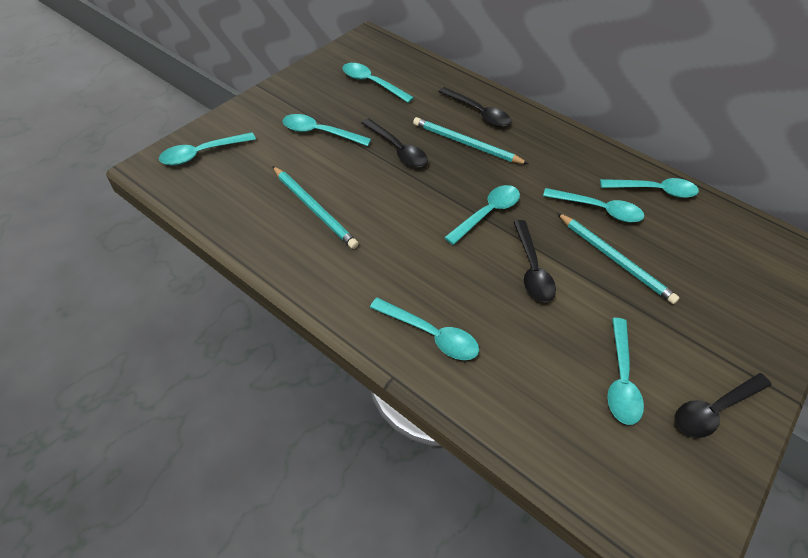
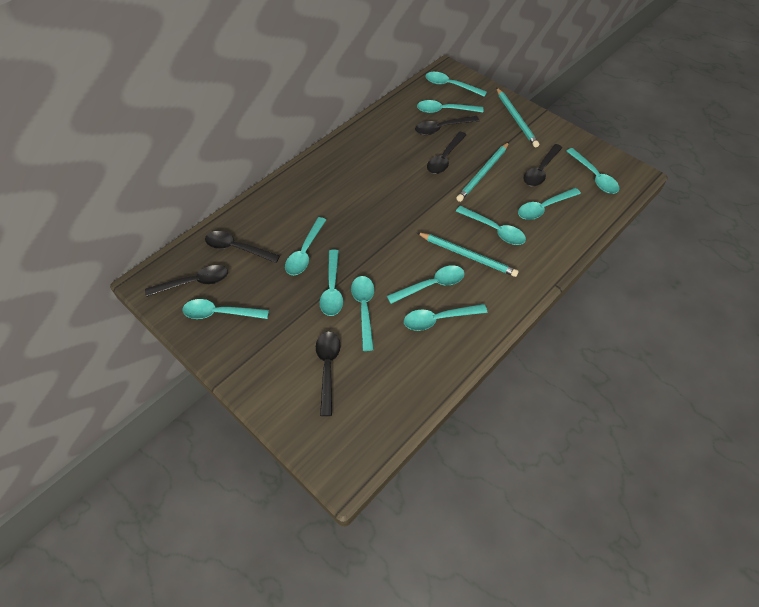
black spoon: [361,118,428,168] [439,87,511,127] [514,220,556,302] [675,373,771,438] = 4 -> [145,265,228,297] [205,231,280,263] [316,331,340,416] [415,116,479,135] [427,132,466,174] [523,144,562,187] = 6
turquoise spoon: [159,132,256,165] [283,114,371,146] [342,63,414,103] [370,297,479,360] [444,185,520,245] [543,188,644,222] [600,178,699,198] [607,318,644,425] = 8 -> [183,299,269,319] [285,217,326,275] [320,250,343,316] [351,276,374,351] [387,265,465,304] [404,304,487,331] [417,100,483,113] [425,72,487,97] [456,206,526,245] [518,188,581,220] [566,148,619,194] = 11

